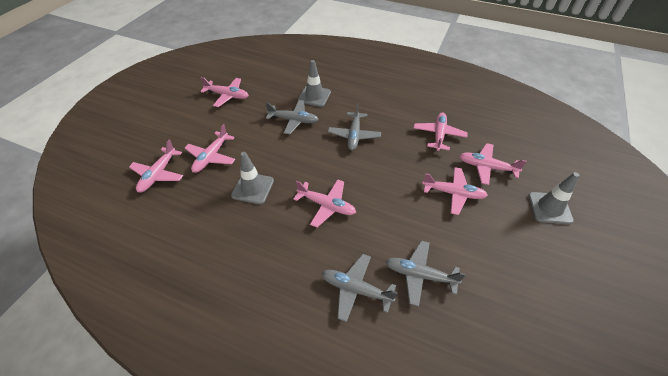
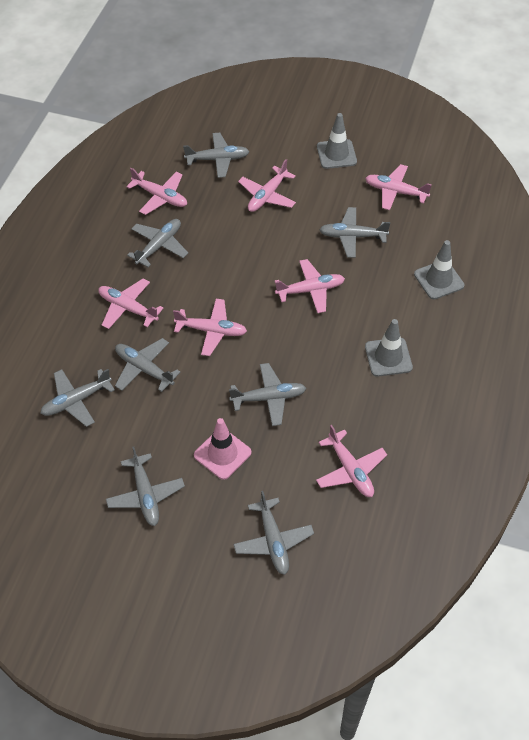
grey plane: [265,100,319,134] [322,254,398,322] [328,103,381,150] [385,241,466,307] = 4 -> [40,369,115,427] [106,447,185,526] [115,338,181,392] [127,219,188,267] [183,133,250,178] [229,363,306,426] [234,491,314,575] [319,207,390,258] = 8
pink traffic cone: none = 0 -> [194,418,252,480] = 1

